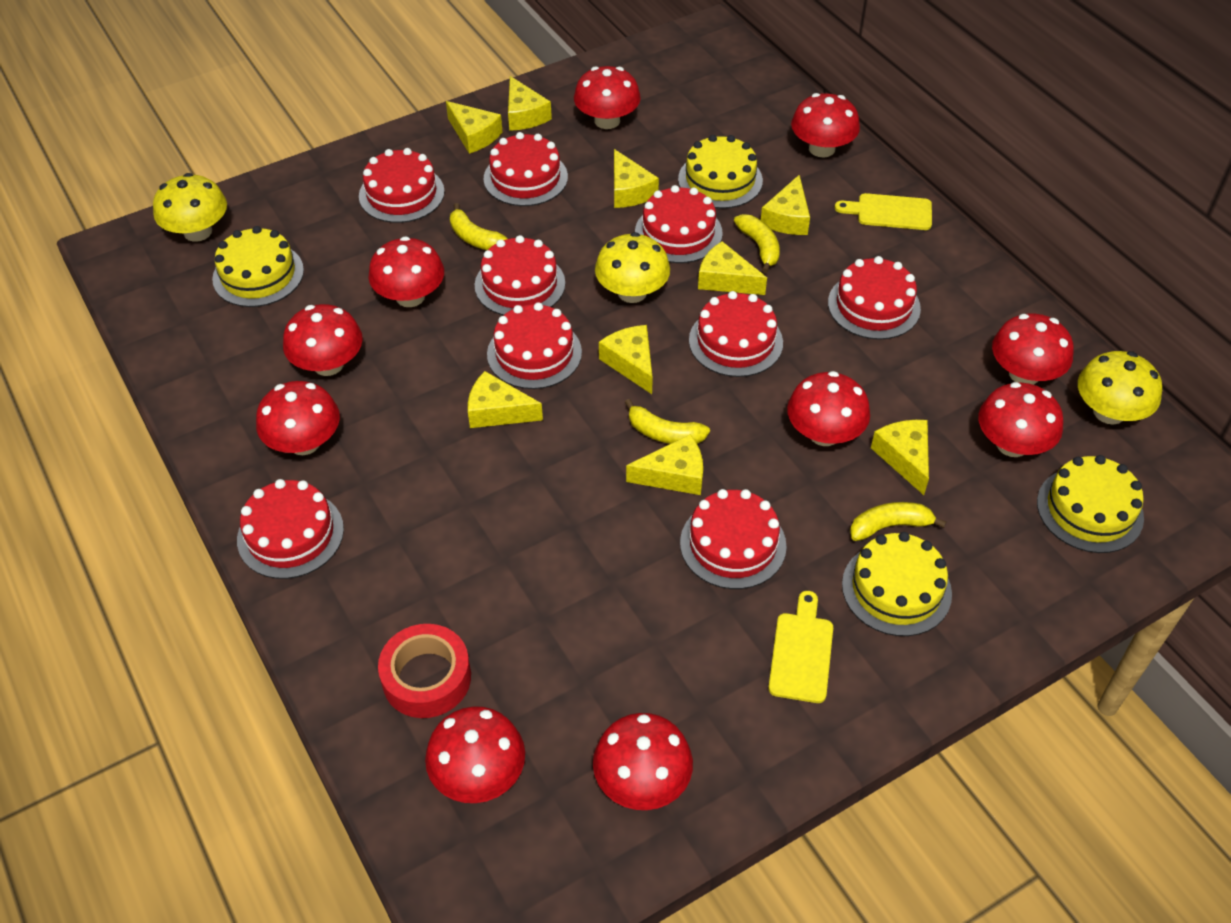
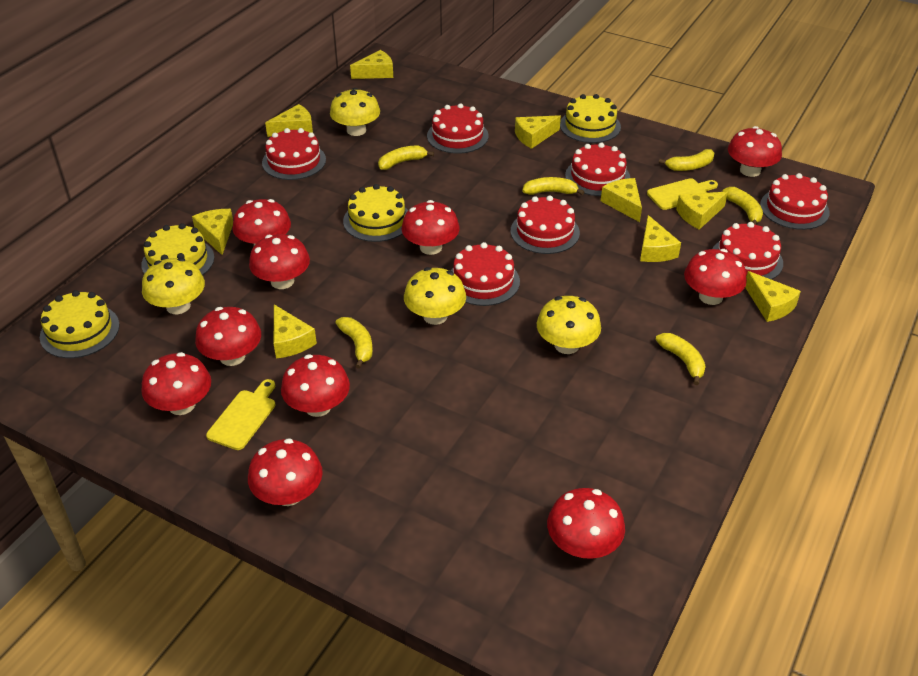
red cake: [237,479,344,579] [359,148,445,223] [475,235,565,315] [484,132,568,206] [487,302,582,389] [635,185,723,263] [680,489,787,589] [689,291,783,377] [828,256,921,340] = 9 -> [262,128,326,180] [427,103,489,154] [451,242,520,306] [511,195,580,254] [565,142,630,196] [712,222,783,280] [760,173,829,230] = 7
red tape: [378,624,471,718] = 1 -> none = 0
yellow banana: [450,203,508,250] [625,399,710,444] [734,214,780,273] [850,502,946,541] = 4 -> [335,317,373,369] [378,146,434,170] [522,177,584,195] [656,333,706,385] [659,149,714,171] [722,187,763,225] = 6
yellow mushroom: [153,173,227,242] [595,232,670,303] [1078,351,1162,425] = 3 -> [142,258,205,314] [330,88,380,136] [404,267,466,325] [537,296,601,354] = 4

